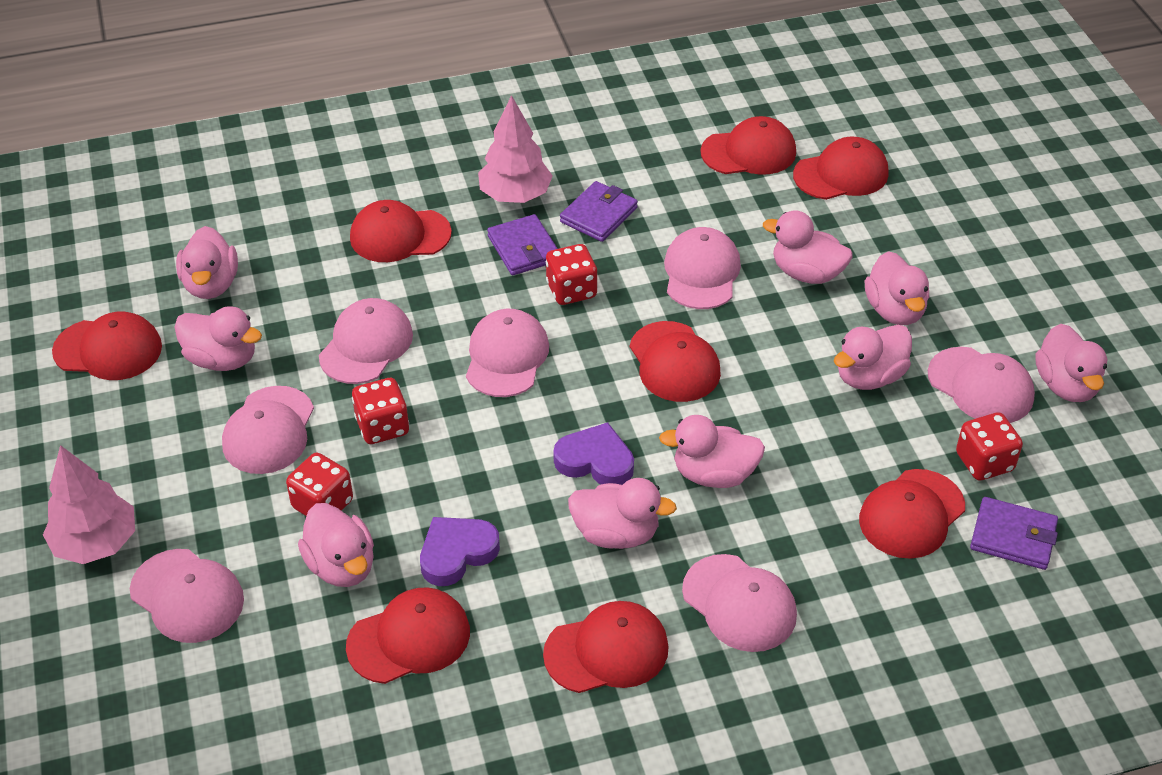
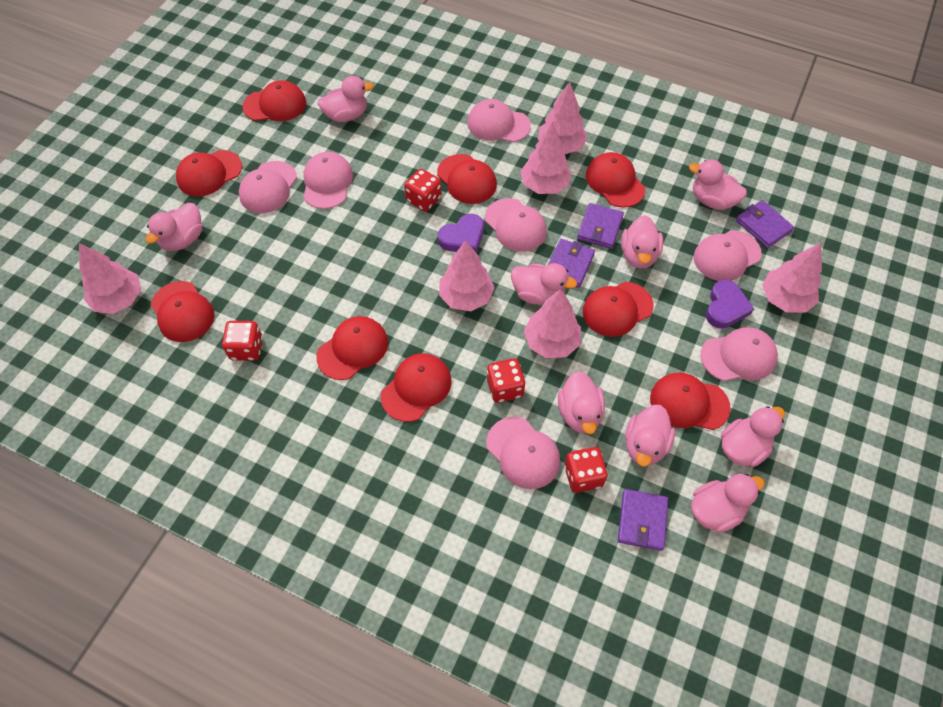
pink tree: [43,445,135,564] [478,95,553,203] = 2 -> [79,243,141,314] [439,240,495,311] [520,122,571,194] [524,289,581,358] [538,82,588,154] [762,243,822,313] = 6
purple wallet: [487,214,558,275] [560,181,638,242] [970,497,1058,570] = 3 -> [548,239,595,288] [577,203,624,249] [618,489,668,551] [736,200,794,248] = 4
red cap: [52,311,162,380] [346,587,470,684] [350,200,452,262] [543,601,669,693] [630,321,721,402] [701,116,796,175] [793,137,888,200] [859,469,965,559] = 8 -> [151,281,214,342] [176,150,242,196] [243,80,306,121] [316,316,388,380] [381,353,452,422] [437,154,497,204] [583,282,654,337] [586,152,645,208] [650,372,731,430] = 9

